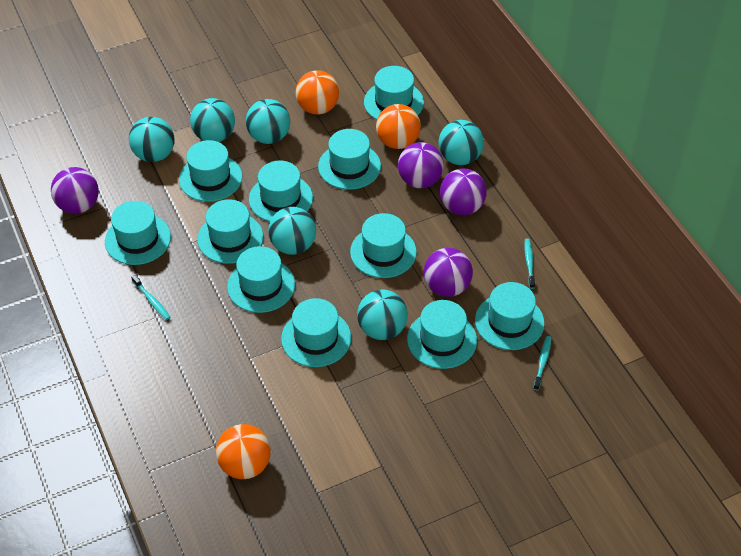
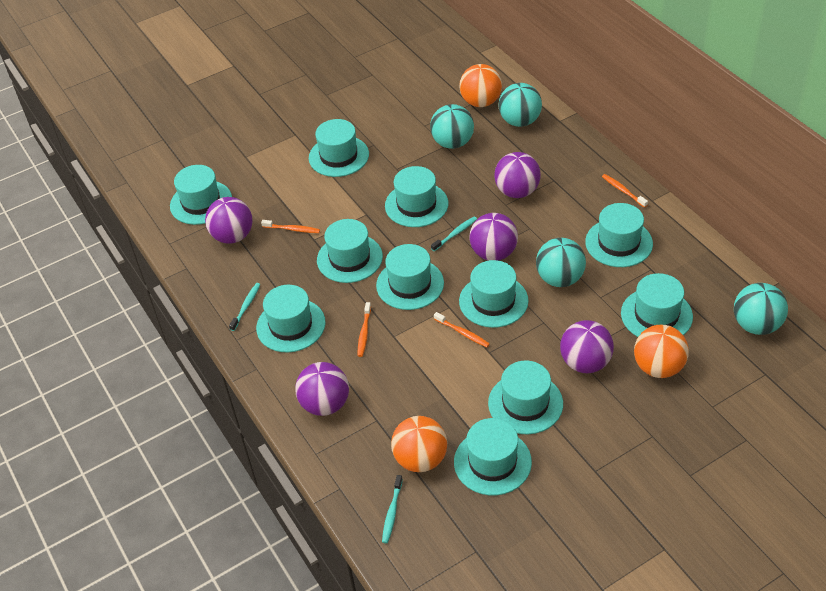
orange toothbrush: none = 0 -> [261,220,320,233] [358,302,371,357] [434,312,490,347] [602,174,648,208] = 4
purple ball: [51,167,99,214] [398,142,444,188] [424,248,473,297] [440,168,487,215] = 4 -> [205,197,253,244] [295,362,349,416] [470,213,518,261] [494,152,541,198] [560,320,614,373] = 5
turquoise ball: [129,117,174,162] [190,98,235,142] [246,99,290,144] [268,207,316,255] [357,289,408,340] [438,120,484,165] = 6 -> [430,104,474,149] [498,83,542,127] [536,238,586,287] [734,283,788,335] = 4

